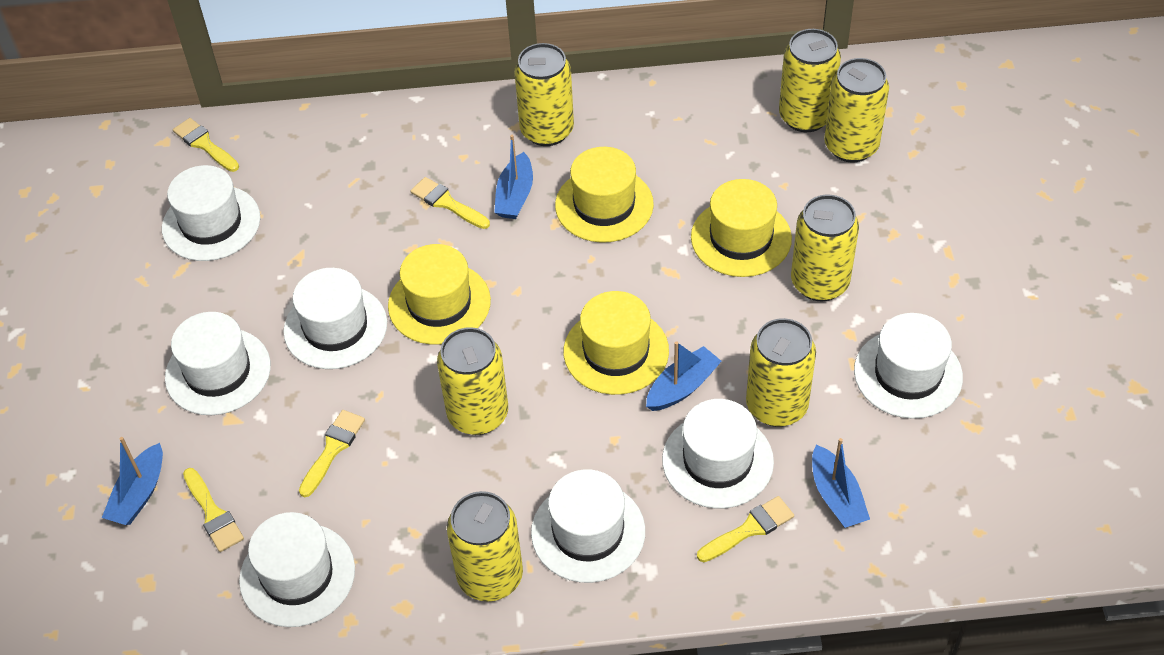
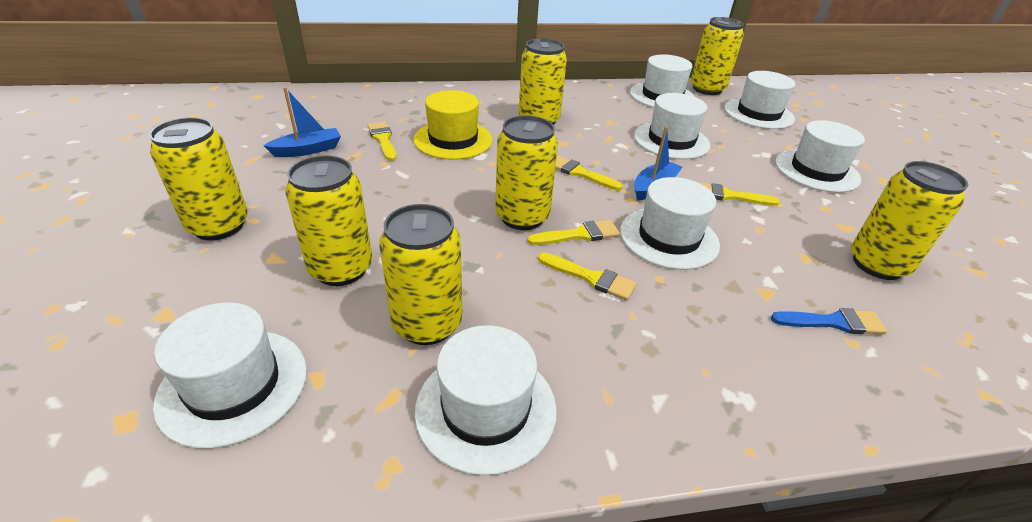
blue boat: [102,437,163,525] [494,135,533,219] [646,341,722,411] [812,438,870,528] = 4 -> [263,87,341,157] [634,126,683,200] = 2
blue brush: none = 0 -> [771,308,887,334] = 1
yellow hat: [388,244,491,345] [555,147,654,243] [563,291,669,395] [691,179,792,277] = 4 -> [413,90,492,160] = 1

